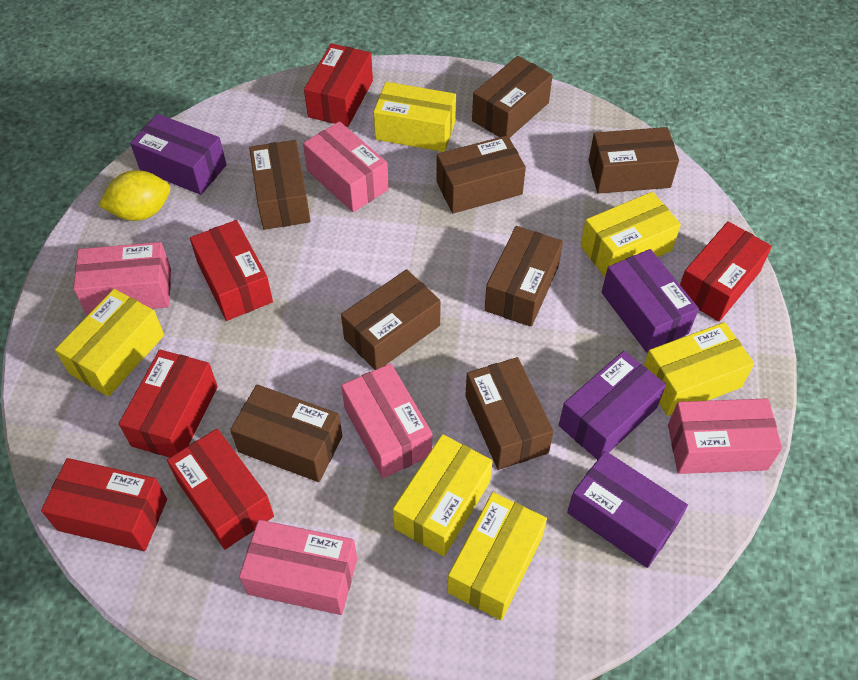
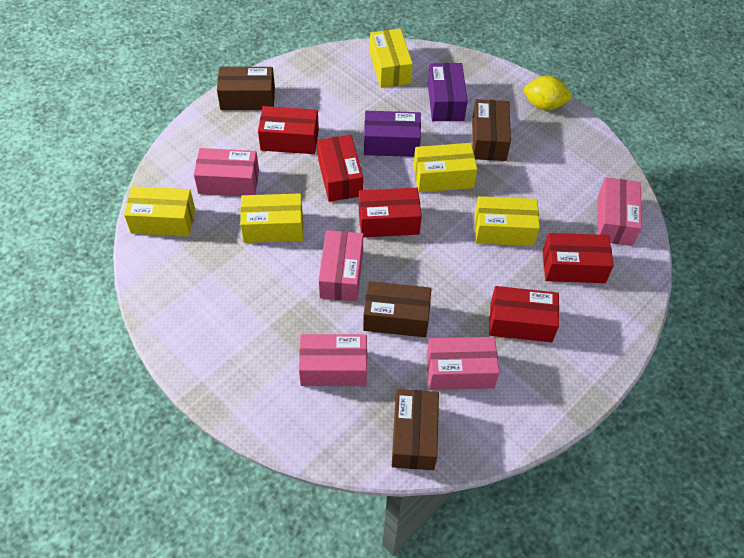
brown box: [230,384,343,482] [249,140,310,230] [341,269,441,370] [436,135,526,214] [465,357,554,470] [472,56,553,138] [484,226,563,327] [589,127,679,194] = 8 -> [217,67,275,110] [363,281,431,337] [392,389,439,470] [472,99,511,161] = 4
purple box: [130,114,226,195] [559,351,666,460] [567,451,688,568] [602,249,699,353] = 4 -> [364,111,421,157] [428,63,468,121] = 2
red box: [41,458,167,551] [119,350,218,458] [167,429,274,550] [190,220,273,321] [304,43,373,127] [680,221,772,322] = 6 -> [258,106,319,154] [317,135,363,202] [359,188,422,237] [489,286,559,342] [543,233,614,283] = 5
yellow box: [55,289,164,397] [373,82,456,152] [393,434,493,557] [447,492,547,620] [580,192,681,277] [644,322,754,416] = 6 -> [124,186,195,237] [240,194,303,243] [370,29,413,88] [413,143,477,192] [475,196,540,246] = 5

